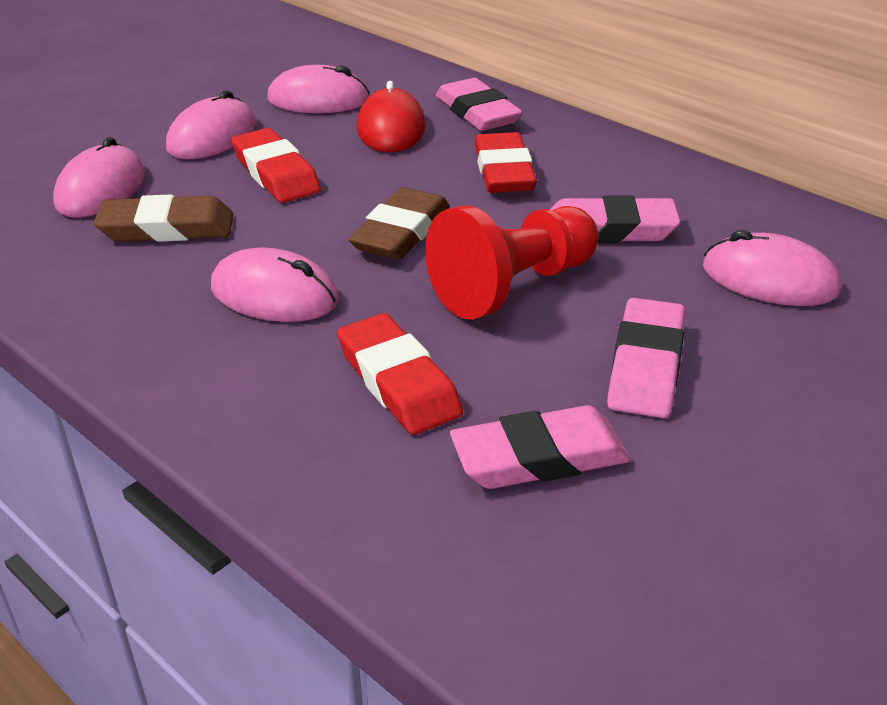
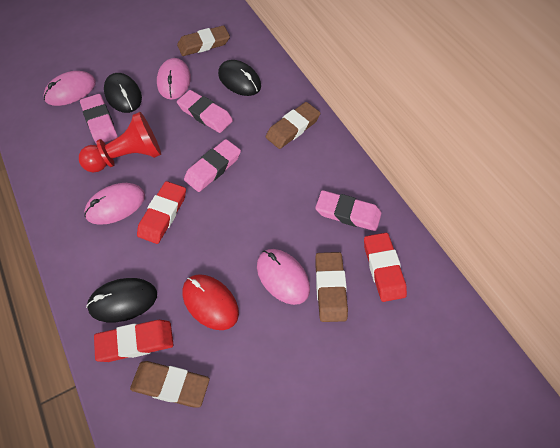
black mouse: none = 0 -> [86,278,157,322] [104,73,142,113] [218,60,261,96] = 3
brown eraser: [94,194,233,242] [348,187,450,260] = 2 -> [130,361,210,408] [177,25,230,56] [266,102,320,149] [315,252,348,322] = 4
pink mouse: [53,137,145,218] [166,90,256,159] [211,248,339,322] [267,65,370,113] [703,230,841,306] = 5 -> [43,71,96,106] [84,183,145,225] [157,58,191,100] [257,249,310,305] = 4

